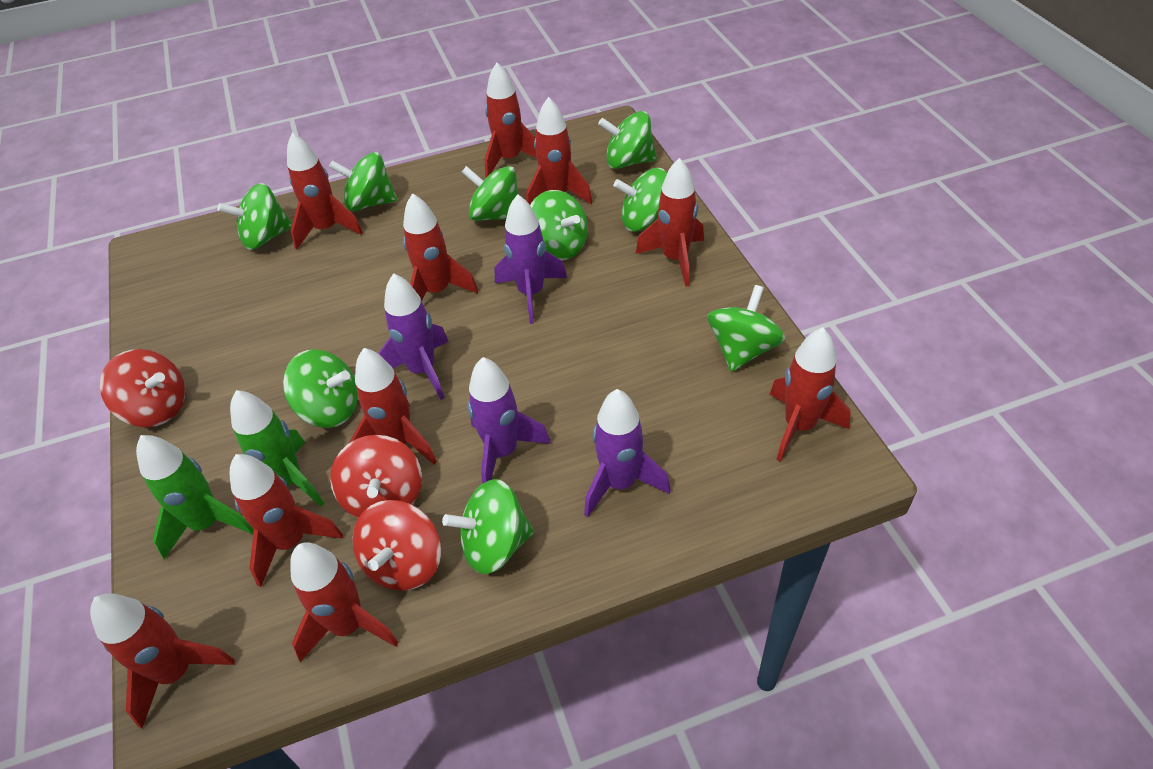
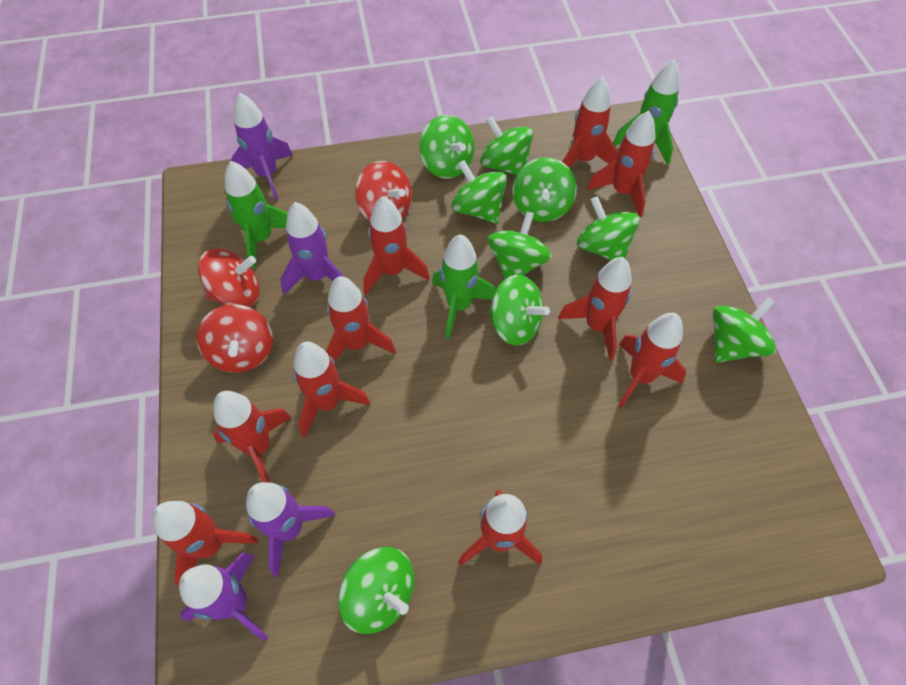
green rocket: [136,435,254,559] [230,390,324,507] = 2 -> [225,161,288,269] [432,234,496,339] [613,60,680,165] = 3

